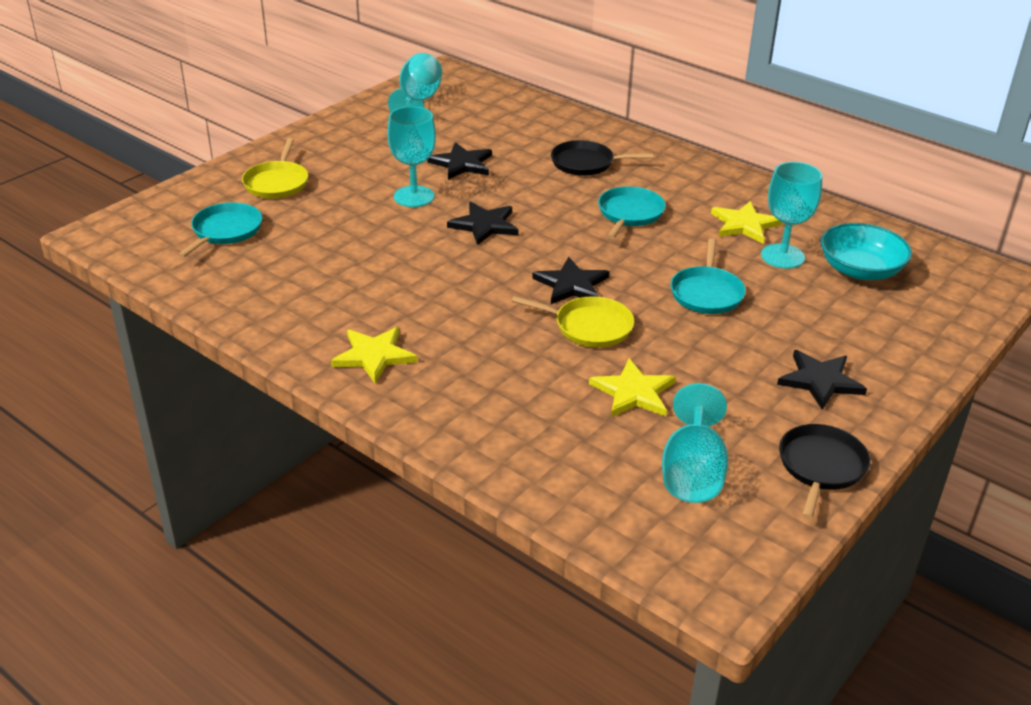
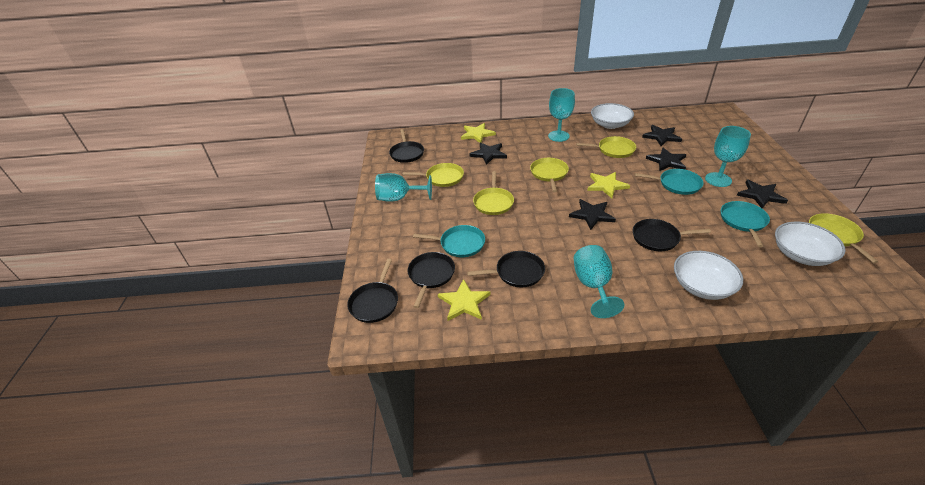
black pan: [551,140,653,176] [779,424,870,519] = 2 -> [347,259,398,323] [389,129,424,163] [408,252,455,308] [467,251,545,287] [633,219,711,251] = 5
black star: [427,142,492,180] [447,202,519,245] [532,257,609,304] [777,350,867,410] = 4 -> [469,142,507,165] [569,199,616,230] [642,125,682,146] [646,148,687,171] [737,180,788,208] = 5
turquoise bowl: [820,223,912,280] = 1 -> none = 0
white bowl: none = 0 -> [591,103,634,129] [674,251,743,300] [775,222,846,266] = 3
yellow pan: [242,138,308,198] [512,296,634,348] = 2 -> [403,163,464,187] [473,171,514,215] [530,158,569,192] [576,136,636,158] [809,213,878,263] = 5

